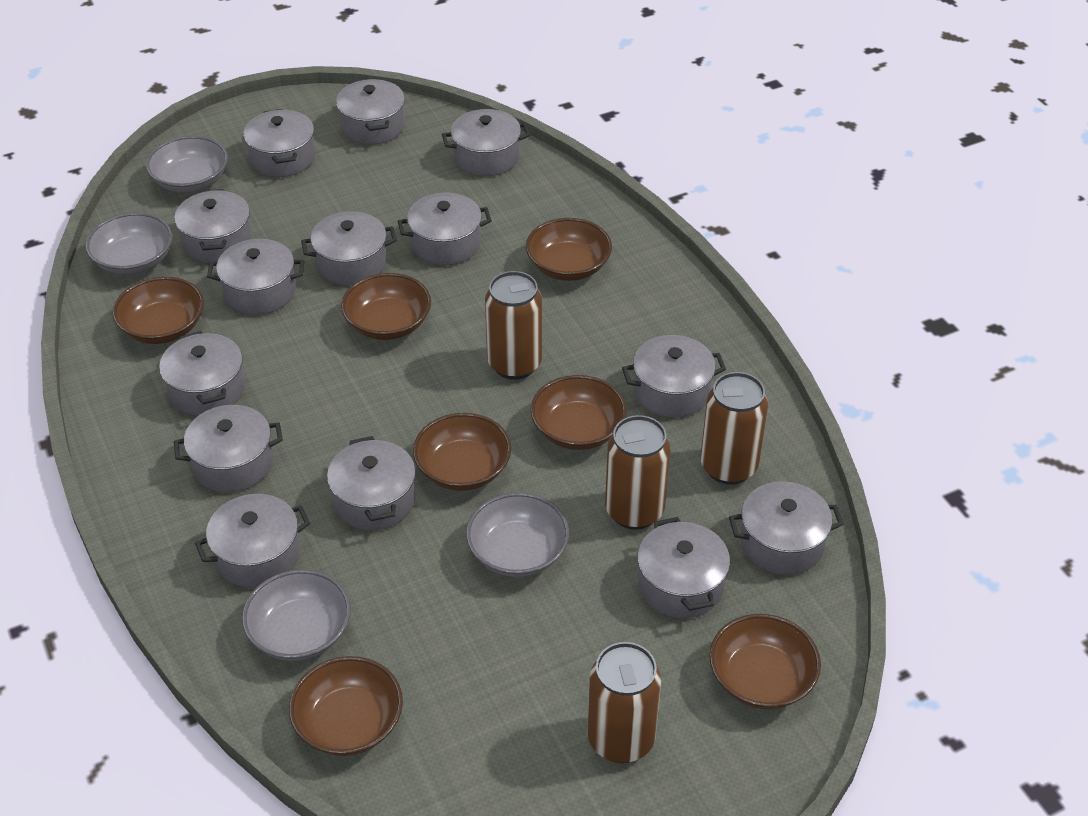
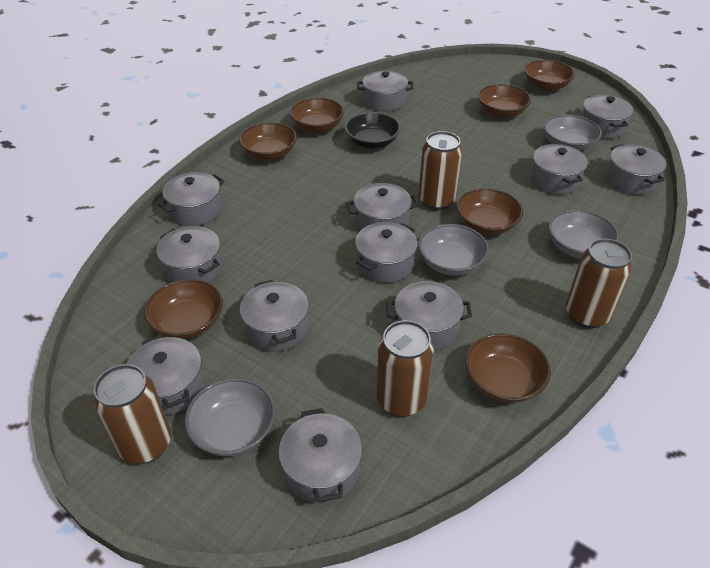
black bowl: none = 0 -> [344,112,401,149] = 1
grey pot: [159,331,245,416] [174,189,252,263] [174,405,283,493] [195,494,310,588] [207,239,304,315] [243,109,315,177] [301,211,397,286] [327,436,416,530] [336,78,405,145] [398,193,492,265] [442,109,530,176] [622,335,726,418] [637,517,730,618] [729,481,843,575] = 14 -> [127,335,205,415] [156,226,222,283] [158,172,225,226] [240,280,309,351] [279,408,362,504] [346,183,419,231] [355,222,418,283] [357,71,413,112] [386,281,472,350] [530,144,588,194] [581,95,633,139] [606,144,666,195] = 12

